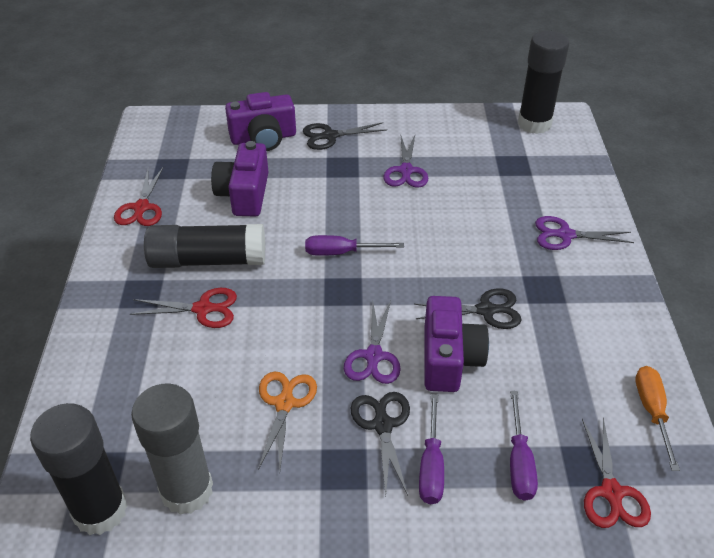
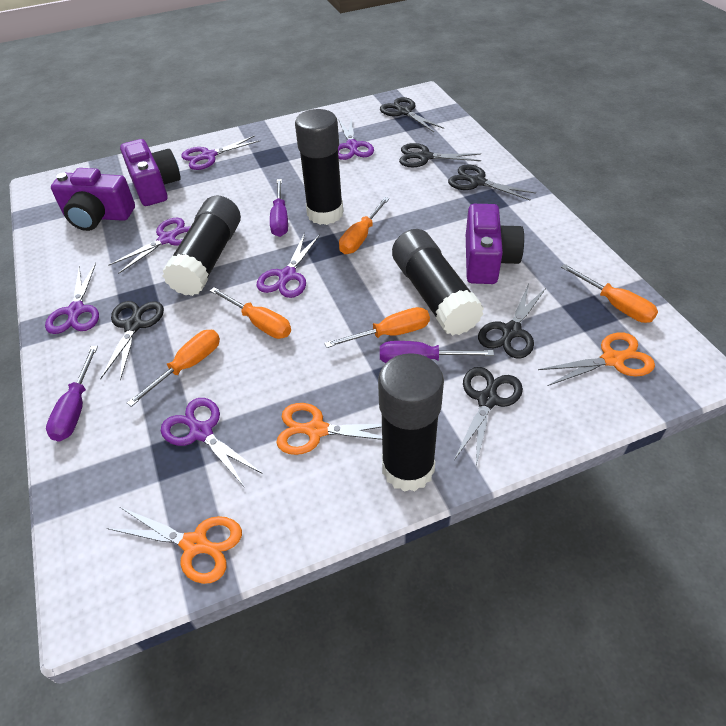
black glue stick: [30,403,128,535] [144,224,265,268] [518,31,569,134] = 3 -> [163,195,241,296] [295,109,343,225] [378,353,444,492] [392,229,484,336] = 4
black scissors: [303,122,387,150] [351,392,410,496] [414,288,522,329] = 3 -> [100,301,164,381] [380,97,444,132] [399,143,481,167] [448,164,536,201] [454,367,523,466] [478,284,547,359] = 6
grey glue stick: [131,384,213,515] = 1 -> none = 0
orange scissors: [258,371,317,470] = 1 -> [107,507,242,584] [276,403,382,455] [538,332,655,386] = 3
orange screwdriver: [635,366,680,471] = 1 -> [127,330,220,407] [210,287,291,339] [324,307,430,348] [339,197,389,254] [561,264,658,323] = 5
purple scissors: [344,301,401,384] [383,135,428,188] [535,216,634,250] = 3 -> [45,263,99,334] [108,218,191,274] [161,398,263,488] [181,135,260,170] [257,233,320,298] [338,117,374,160] = 6
red scissors: [114,168,163,226] [130,288,237,328] [582,417,651,528] = 3 -> none = 0

